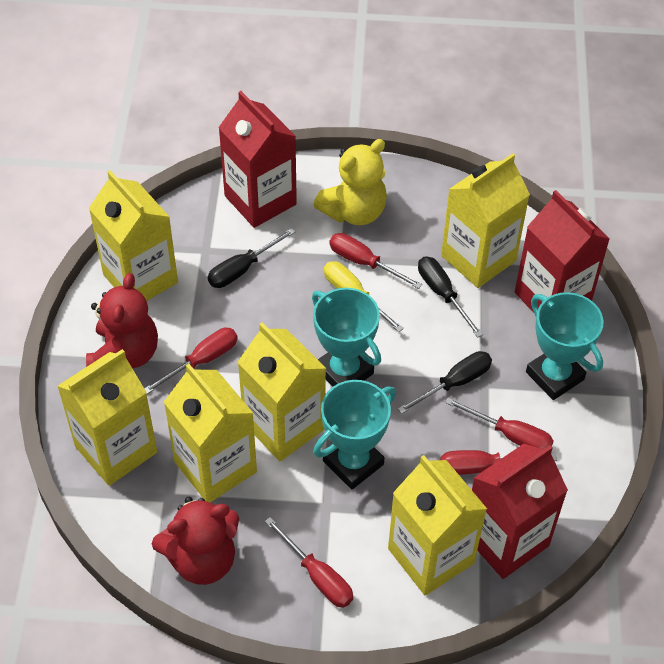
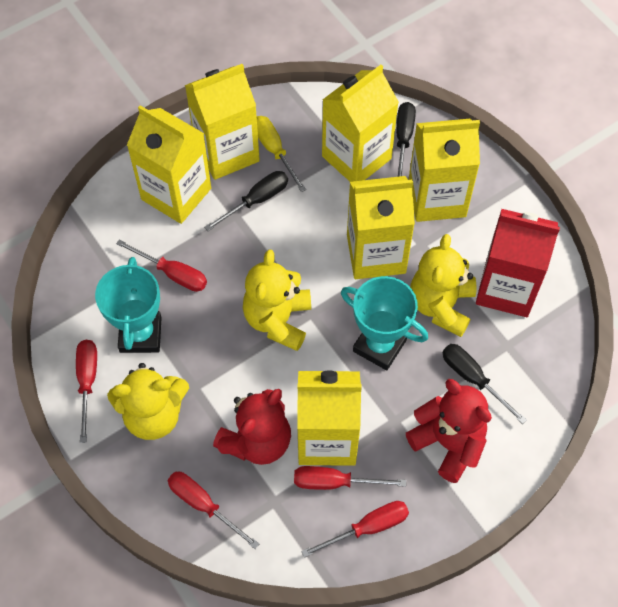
red carton: [218,91,297,228] [472,444,568,579] [515,190,610,313] = 3 -> [476,209,560,317] = 1
turquoise trophy: [312,288,381,386] [313,380,396,489] [526,292,604,400] = 3 -> [95,257,162,353] [341,276,428,370] = 2
yellow teddy bear: [313,139,387,225] = 1 -> [107,363,189,440] [243,249,311,351] [410,234,476,337] = 3

